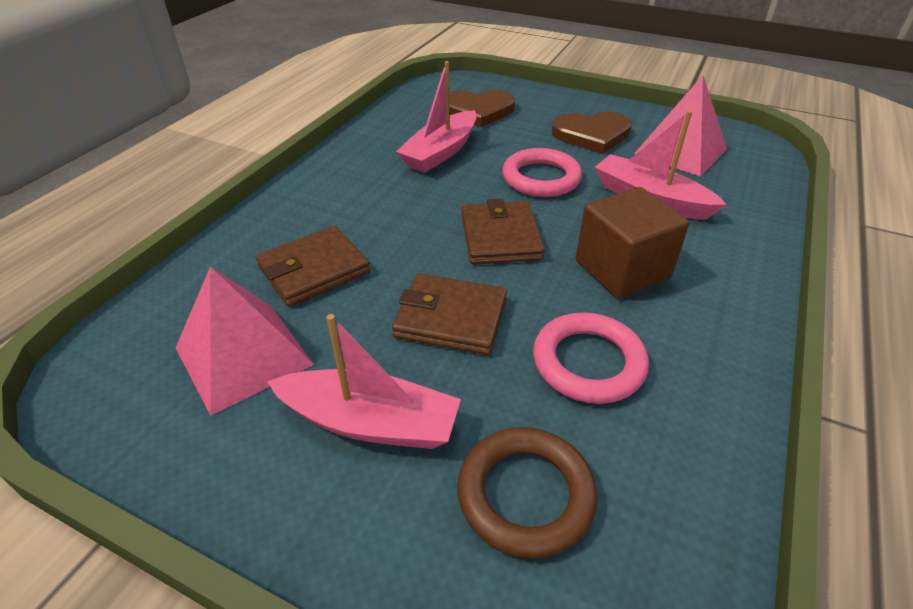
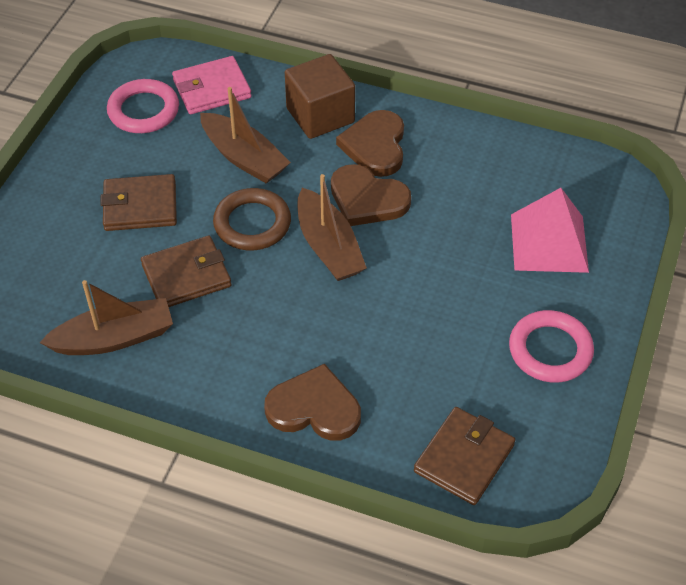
brown boat: none = 0 -> [39,280,173,355] [200,87,291,183] [297,174,367,281] = 3
brown heart: [449,90,515,128] [552,112,632,154] = 2 -> [264,364,361,441] [331,164,411,226] [336,110,404,177] = 3
pink boat: [267,314,461,449] [396,61,477,173] [595,110,727,220] = 3 -> none = 0
pink pyramid: [176,266,314,415] [634,75,727,177] = 2 -> [511,188,589,273] = 1
pink wallet: none = 0 -> [172,56,252,114] = 1

